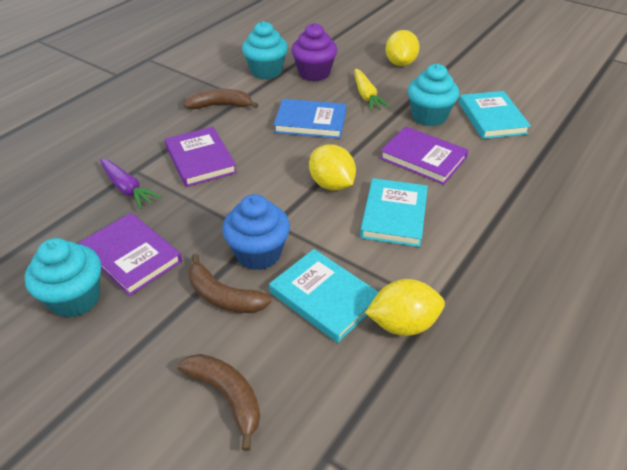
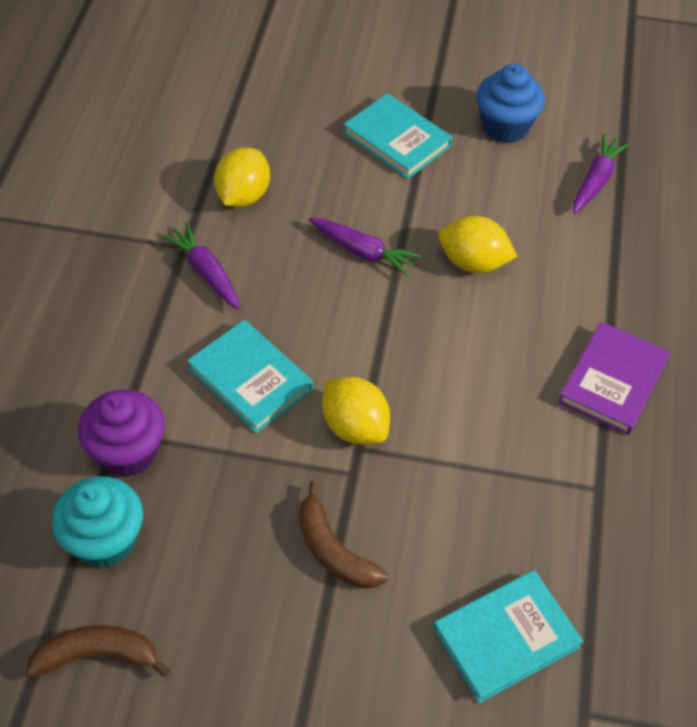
blue book: [274,99,346,139] = 1 -> none = 0
brown banana: [177,354,260,451] [184,89,258,109] [189,253,272,313] = 3 -> [26,625,170,678] [299,481,388,588] = 2
purple book: [79,213,182,296] [165,127,237,187] [380,126,468,185] = 3 -> [558,322,670,435] = 1
purple carrot: [100,159,162,209] = 1 -> [162,223,241,310] [309,218,422,277] [573,134,630,213] = 3
turquoise cupcake: [24,238,101,318] [242,21,288,79] [408,64,459,126] = 3 -> [52,476,143,568] = 1
yellow carrot: [355,69,390,111] = 1 -> none = 0

